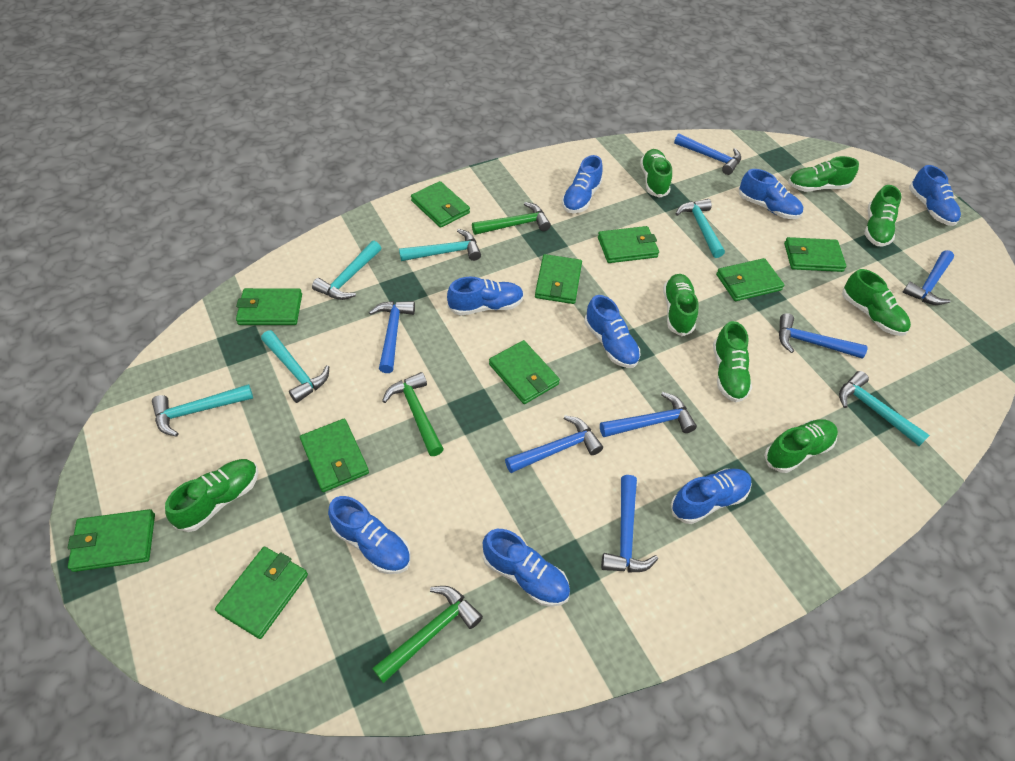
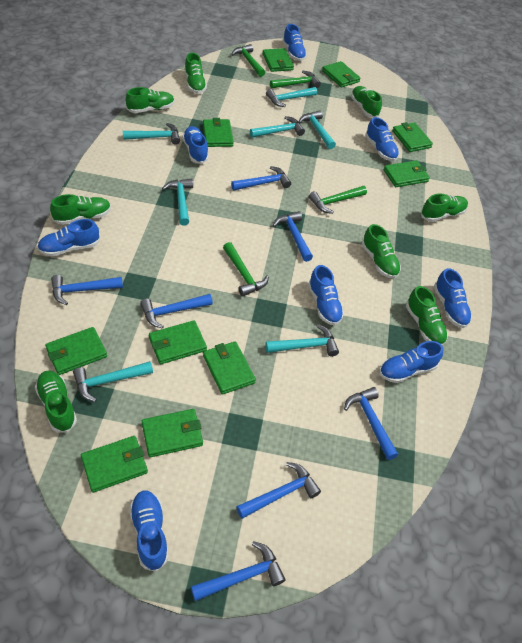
green hammer: [372,586,483,683] [382,372,444,456] [472,202,551,235] = 3 -> [223,242,269,297] [231,44,265,77] [270,71,321,89] [309,186,367,214] = 4
turquoise hammer: [152,384,253,437] [261,330,329,403] [312,241,381,300] [399,229,481,261] [675,199,725,258] [839,371,930,446] = 6 -> [73,361,153,402] [123,123,180,145] [162,179,193,226] [250,116,305,138] [265,324,339,356] [266,87,317,107] [299,110,336,149] = 7

